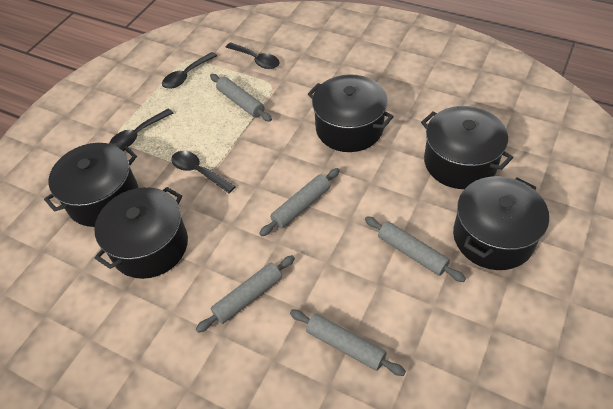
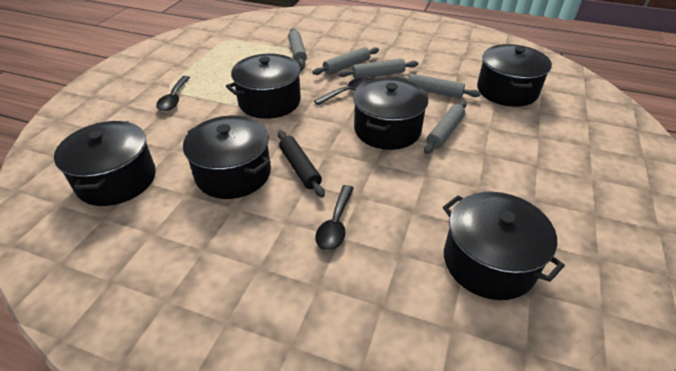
black pot: [44,143,138,227] [94,187,188,279] [308,75,394,152] [421,106,513,189] [453,176,549,270] = 5 -> [54,121,156,206] [183,115,271,199] [226,54,305,119] [353,78,428,150] [443,192,565,300] [477,44,552,107] = 6
black rolling pin: none = 0 -> [278,131,325,197] = 1
black spoon: [109,109,173,149] [162,52,217,89] [171,151,236,193] [226,42,279,69] = 4 -> [156,76,190,111] [314,78,371,105] [315,185,354,250] = 3

